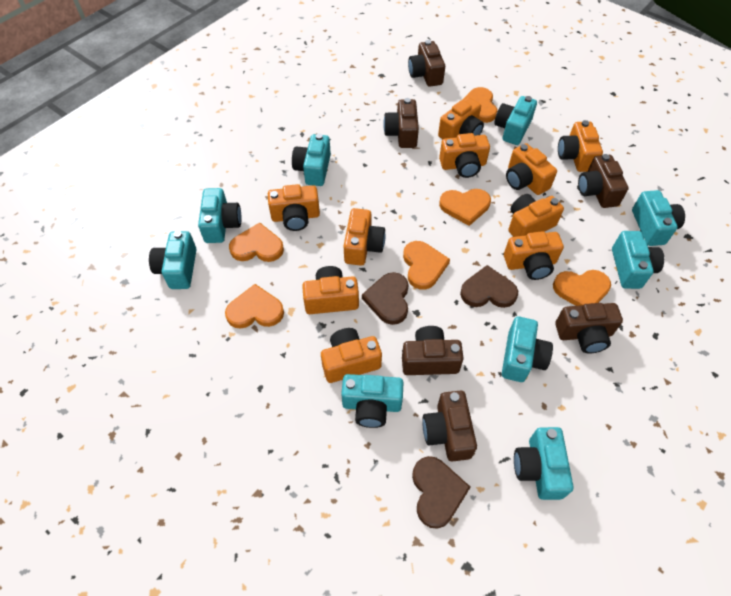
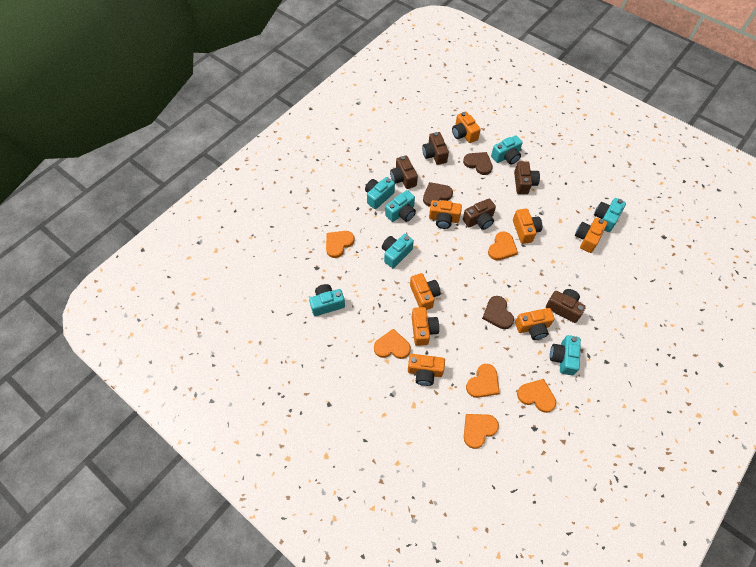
brown camera: [383,98,419,148] [402,326,463,375] [408,40,445,87] [422,390,477,461] [555,303,623,354] [578,154,629,208] = 6 -> [390,155,418,189] [422,132,449,165] [463,199,496,230] [514,161,540,194] [546,289,586,323] = 5
orange camera: [268,184,320,231] [302,266,359,314] [321,328,382,383] [344,208,385,266] [438,97,484,139] [439,133,490,178] [504,231,564,280] [506,143,557,195] [508,194,564,237] [558,120,603,172] = 10 -> [408,354,445,386] [410,273,441,310] [412,307,439,346] [429,200,462,229] [452,112,481,143] [513,209,542,244] [515,308,555,340] [575,218,607,253] = 8
turquoise camera: [149,231,197,289] [198,188,241,243] [292,133,331,186] [341,374,404,428] [494,96,537,145] [502,316,553,382] [514,427,573,500] [612,231,664,289] [632,190,685,246] = 9 -> [309,284,345,316] [365,177,395,209] [382,234,414,268] [385,190,416,222] [491,135,522,165] [550,335,581,375] [594,198,626,232] = 7

